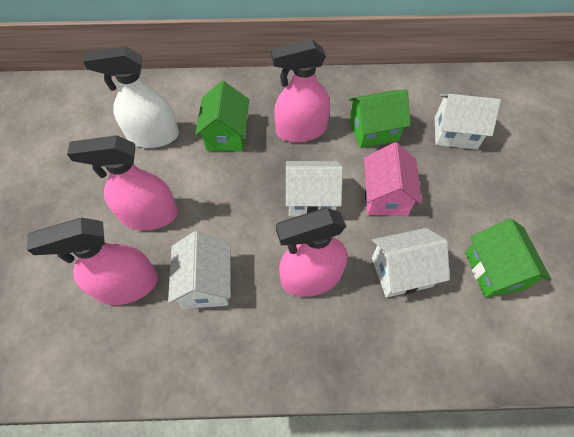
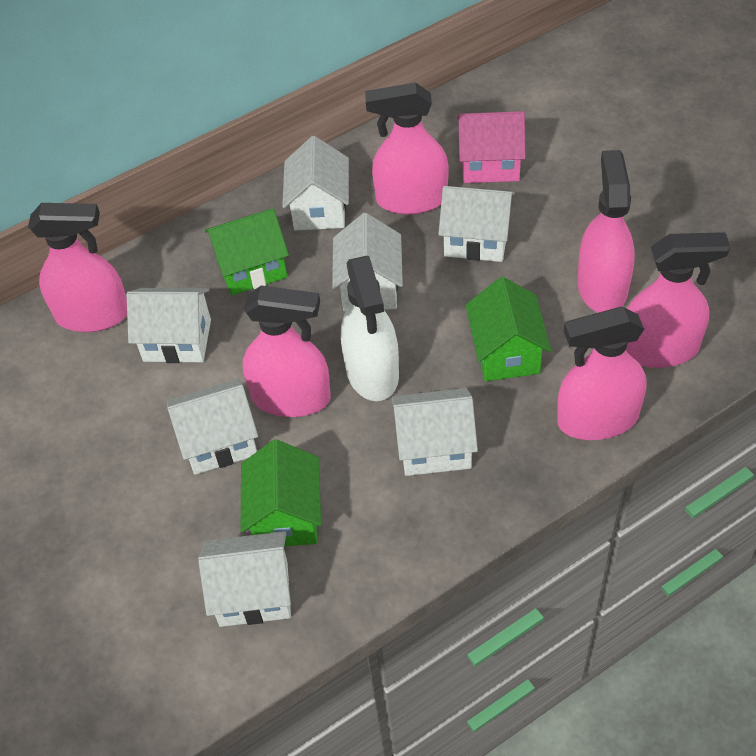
pink spray bottle: [27,218,158,305] [67,135,178,230] [271,39,330,142] [276,208,347,297] = 4 -> [28,203,127,332] [243,285,331,417] [365,82,449,214] [557,307,647,440] [577,150,635,313] [626,232,730,368] = 6
white house: [168,231,231,309] [286,161,343,216] [372,228,450,298] [435,94,501,150] = 4 -> [127,288,211,363] [167,379,258,475] [198,531,291,627] [282,136,349,231] [332,213,403,311] [392,388,478,476] [438,186,515,262] = 7

